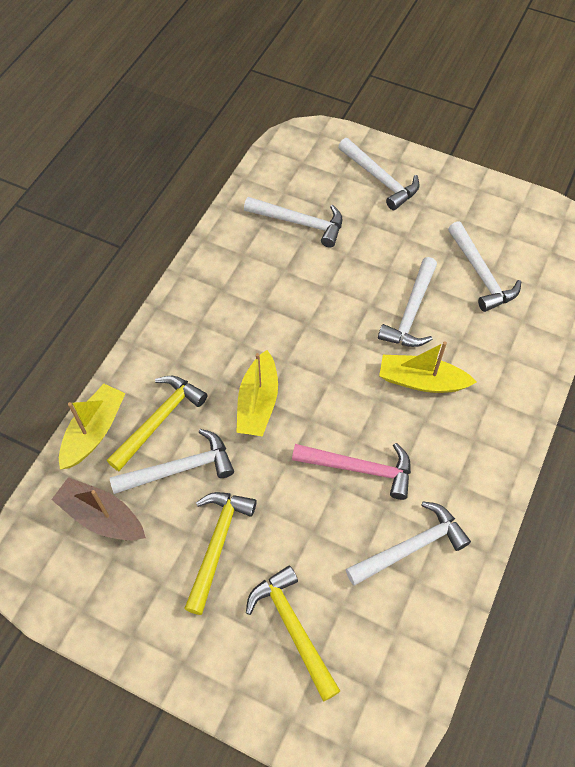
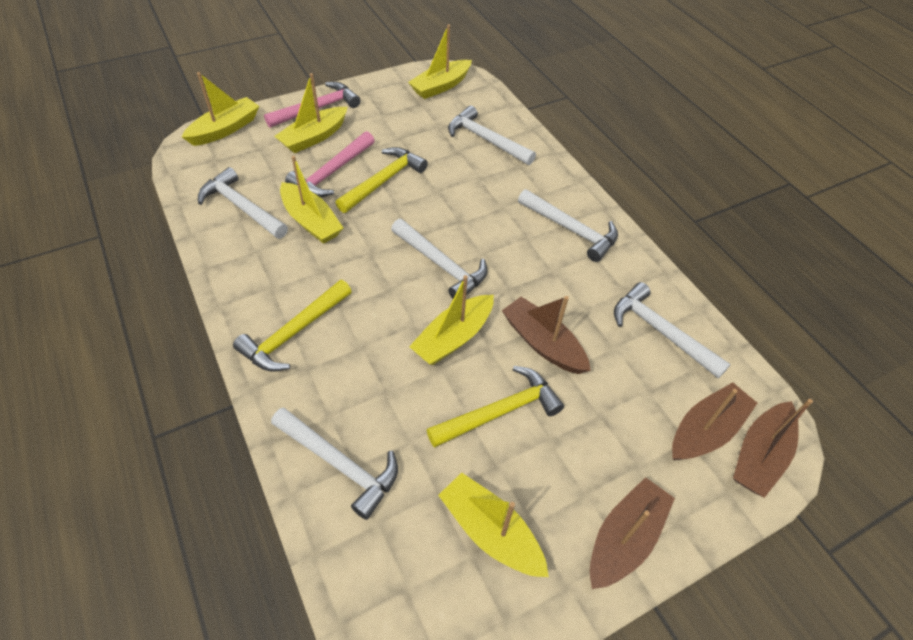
brown boat: [51,477,146,541] = 1 -> [502,296,591,374] [590,477,675,589] [672,382,757,460] [733,399,813,498] = 4
pink hammer: [292,443,411,500] = 1 -> [264,82,361,128] [285,131,375,197] = 2
yellow boat: [59,384,126,469] [236,350,278,436] [379,341,477,393] = 3 -> [182,72,259,146] [274,73,348,153] [280,156,343,244] [408,25,472,99] [409,275,494,365] [438,472,549,577] = 6

